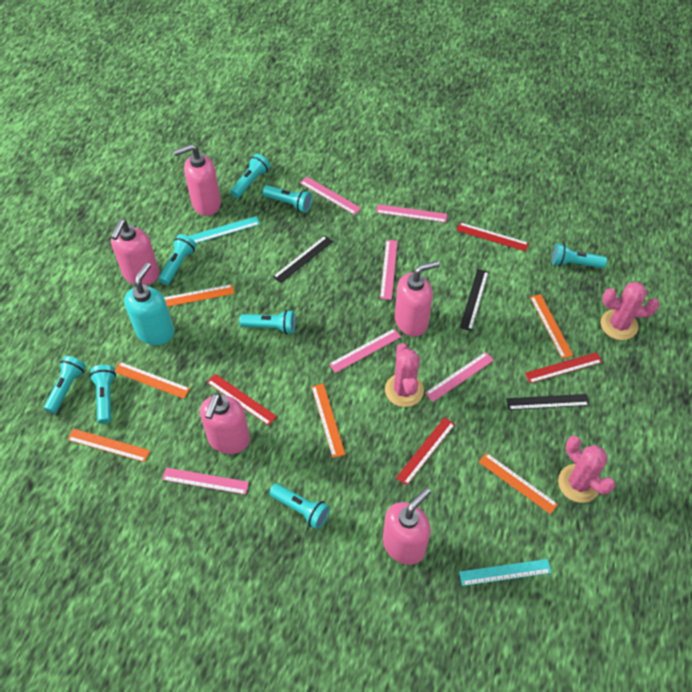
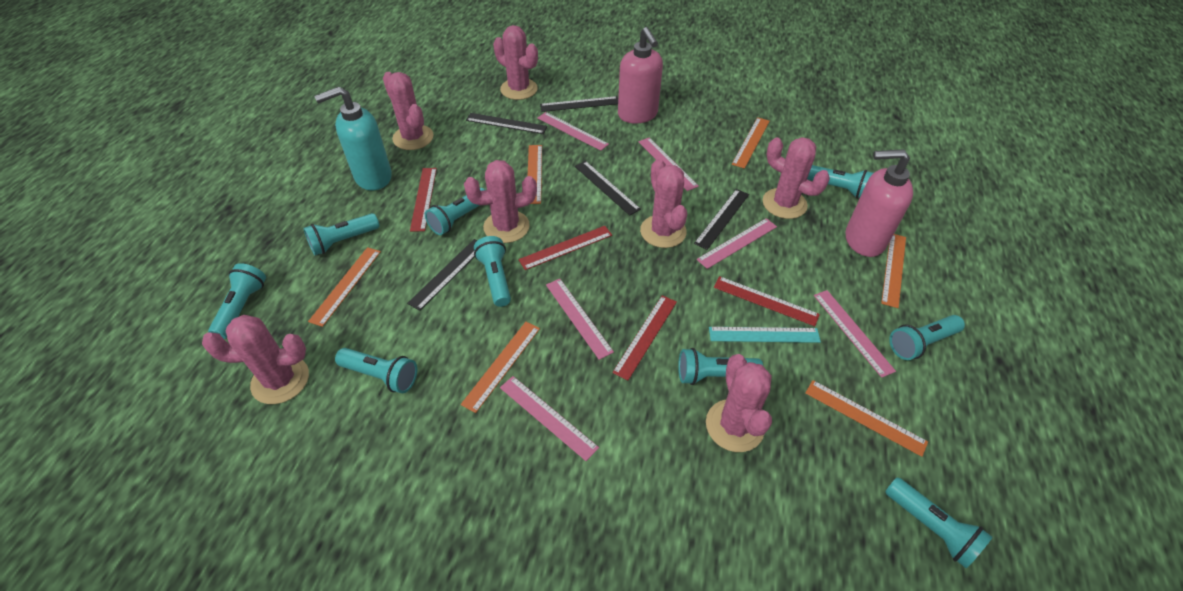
black ruler: [273,235,333,283] [460,269,489,331] [506,394,589,410] = 3 -> [407,239,477,311] [466,113,547,134] [540,96,618,112] [575,161,641,216] [694,189,749,250] = 5
pink cactus: [385,343,424,407] [558,436,616,503] [601,282,660,340] = 3 -> [202,315,309,404] [383,72,434,150] [464,160,537,243] [493,25,538,100] [640,159,687,248] [706,354,772,452] [763,137,830,219] = 7
pink soap dispenser: [111,219,160,285] [173,144,221,216] [200,393,250,454] [383,488,431,565] [395,261,440,336] = 5 -> [618,27,663,124] [846,149,913,257] = 2
turquoise flashlight: [44,356,86,414] [89,365,116,424] [159,234,197,285] [230,154,270,198] [239,310,295,334] [263,185,312,213] [269,483,330,529] [552,243,607,268] = 8 -> [208,263,266,339] [303,213,380,255] [335,348,417,393] [425,188,485,235] [474,236,511,307] [678,348,763,385] [807,165,873,198] [885,477,993,568] [889,315,965,360] = 9
turquoise ruler: [188,216,260,243] [459,559,552,586] = 2 -> [709,327,821,343] = 1

